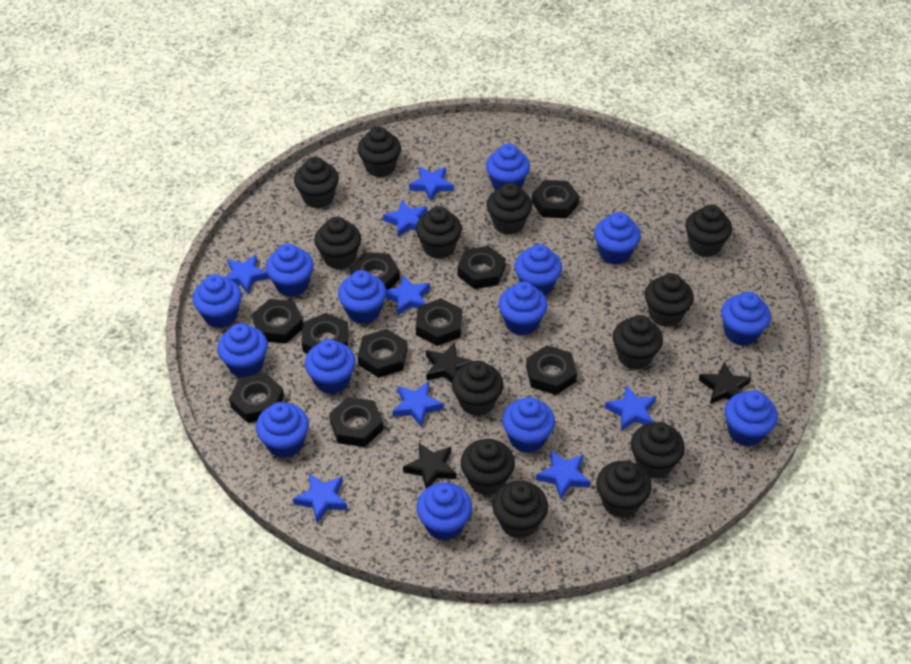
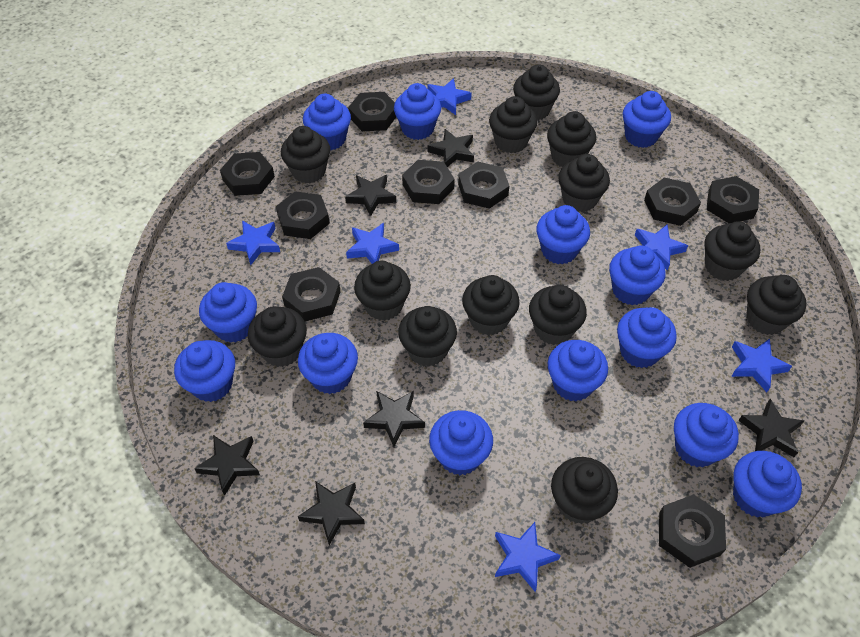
black nut: [229,373,284,423] [252,299,303,344] [302,313,349,354] [329,397,383,447] [350,252,400,289] [358,329,408,378] [416,299,462,346] [457,246,506,289] [526,345,577,395] [532,180,579,218] = 10 -> [220,152,275,196] [276,191,330,239] [282,267,341,321] [348,92,396,131] [402,160,455,204] [458,162,509,209] [644,178,701,226] [659,494,726,568] [707,176,759,223] = 9
black star: [403,443,456,489] [426,343,473,383] [699,361,751,404] = 3 -> [194,435,260,496] [298,481,365,545] [345,175,396,216] [363,391,425,447] [427,129,474,167] [738,399,804,457] = 6
blue cupcake: [193,274,242,328] [217,323,268,378] [256,402,309,458] [266,244,314,297] [305,339,356,394] [338,270,387,324] [417,483,472,540] [486,144,530,190] [499,282,547,336] [502,397,555,453] [514,244,562,296] [594,212,641,264] [721,292,771,346] [725,390,778,447] = 14 -> [174,340,235,402] [199,282,257,343] [298,333,358,394] [303,94,351,150] [394,83,441,140] [429,410,493,475] [536,205,590,264] [548,340,608,401] [609,245,665,305] [617,307,677,368] [623,91,671,148] [674,403,739,468] [733,451,802,518] = 13
blue star: [225,255,270,295] [293,473,348,523] [383,200,427,237] [386,275,430,316] [392,381,444,428] [409,167,454,201] [536,451,590,500] [605,385,656,431] = 8 -> [226,220,280,265] [346,223,399,264] [427,78,472,115] [495,522,561,592] [635,225,688,271] [731,338,792,392] = 6

